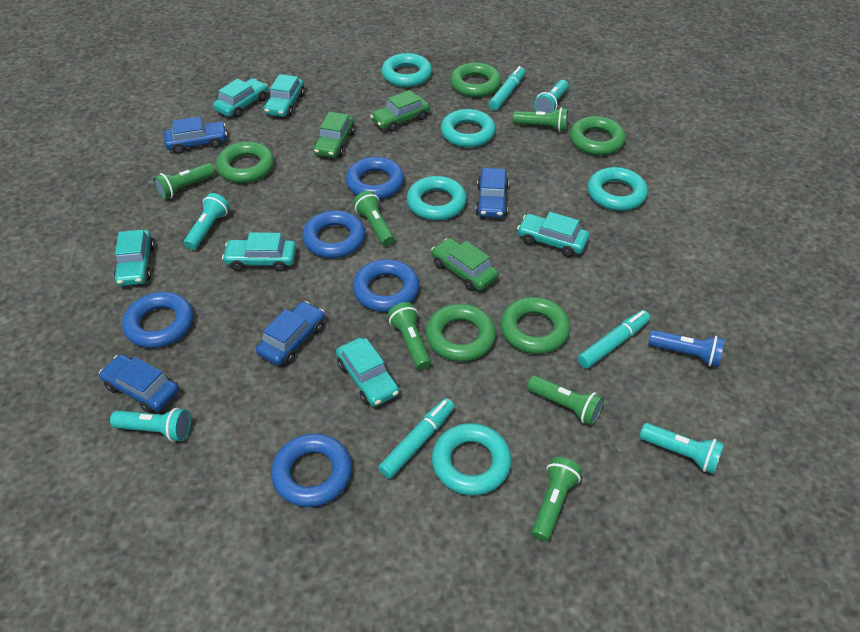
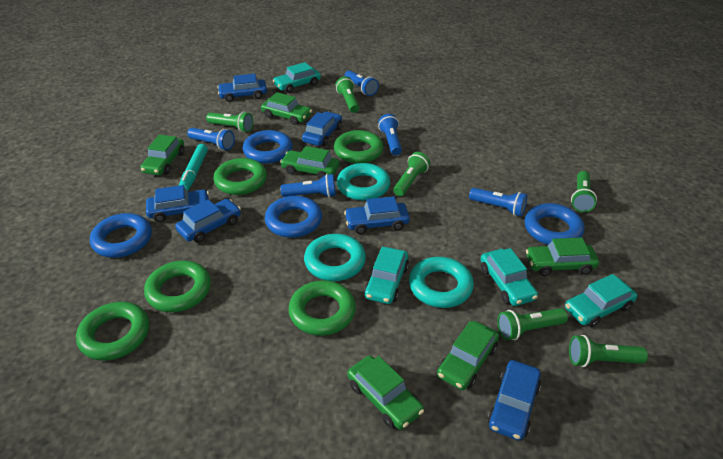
blue car: [99,355,179,413] [164,117,227,154] [256,301,325,366] [476,168,509,218] = 4 -> [146,185,209,222] [175,199,241,243] [217,74,267,102] [302,111,342,146] [344,196,410,234] [487,360,541,441] = 6
blue flashlight: [648,330,725,367] = 1 -> [187,128,235,150] [280,174,336,198] [345,70,379,96] [378,114,402,155] [469,188,527,216] = 5
blue ring: [122,292,193,348] [271,433,352,507] [302,210,365,258] [346,157,404,199] [353,259,419,312] = 5 -> [90,213,152,258] [243,130,293,164] [265,196,322,238] [525,203,584,245] = 4
green car: [313,112,355,158] [370,90,430,132] [431,238,499,291] = 3 -> [140,135,185,175] [261,92,312,125] [280,146,340,179] [347,355,424,430] [437,321,499,390] [526,237,599,276] = 6
turquoise car: [114,230,155,286] [213,78,268,118] [222,232,296,272] [264,74,305,117] [336,338,399,407] [517,212,589,257] = 6 -> [273,62,321,93] [364,247,409,304] [481,248,538,306] [565,274,637,328] = 4
turquoise flashlight: [110,408,191,442] [184,193,230,250] [534,80,569,113] [640,423,724,474] = 4 -> none = 0
turquoise marker: [378,398,455,479] [489,66,525,111] [578,310,650,369] = 3 -> [179,144,208,191] = 1
turquoise ring: [381,53,432,87] [407,176,467,220] [432,423,512,496] [441,109,496,148] [587,167,648,211] = 5 -> [304,234,366,281] [337,163,390,201] [409,257,474,308] = 3

